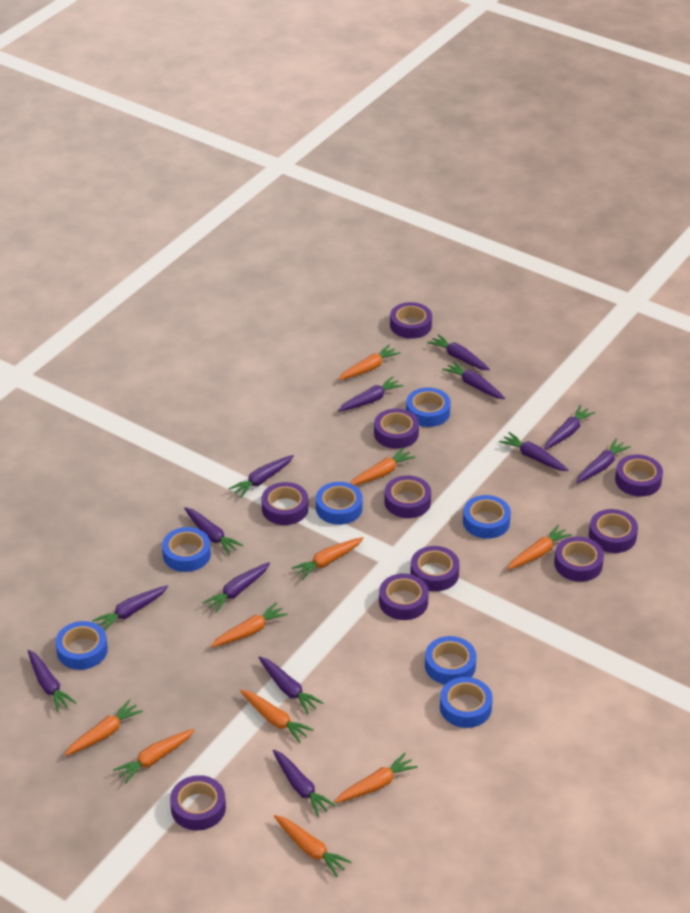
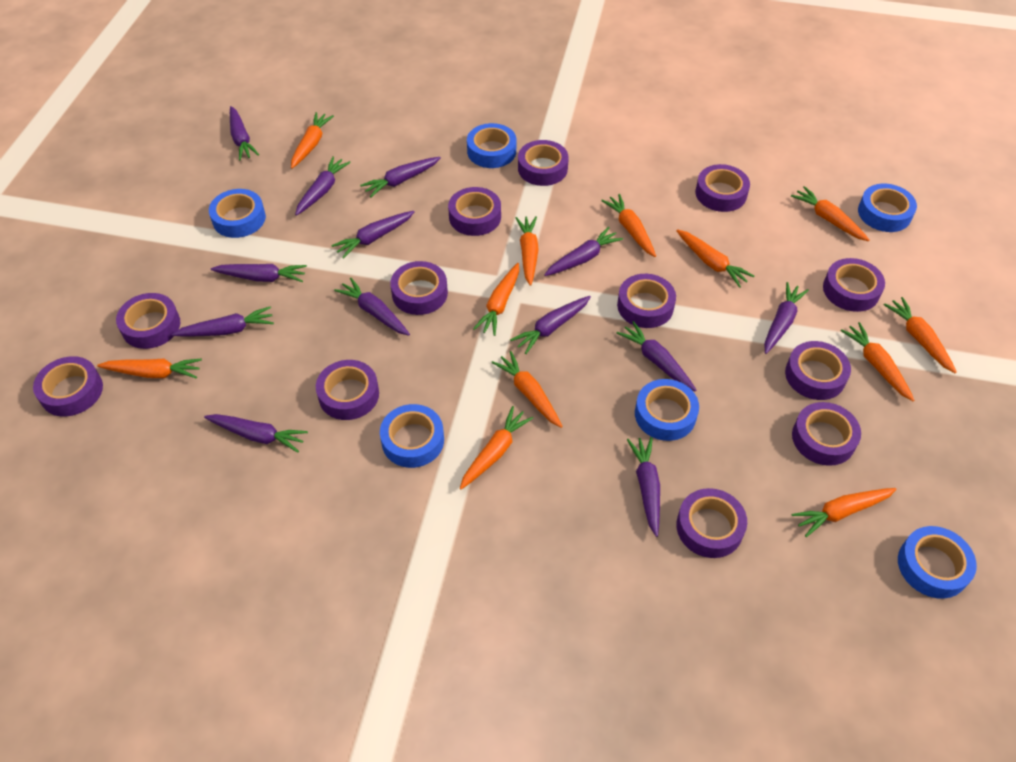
blue tape: [55,621,108,670] [162,527,211,572] [316,482,363,525] [406,387,451,427] [425,636,476,685] [440,677,493,728] [463,495,511,539] = 7 -> [209,189,266,238] [380,404,444,468] [467,123,516,168] [635,379,699,441] [858,184,917,232] [898,526,977,599] = 6
orange carrot: [64,699,143,756] [113,729,194,783] [210,602,288,647] [240,690,314,743] [274,815,352,877] [291,537,364,580] [335,753,418,803] [338,345,401,380] [350,447,416,486] [507,525,572,570] = 10 -> [97,358,202,379] [291,112,334,169] [460,406,533,489] [473,263,519,336] [491,351,563,428] [515,216,539,286] [601,194,656,257] [676,229,754,288] [791,186,869,241] [792,488,897,537] [840,322,914,401] [884,297,957,374] = 12
purple tape: [170,775,226,831] [261,482,309,525] [374,408,419,449] [379,574,429,620] [384,475,431,518] [390,302,432,339] [410,546,460,591] [554,537,604,582] [589,509,638,553] [615,455,663,497] = 10 -> [33,356,103,417] [116,293,180,349] [316,360,379,420] [390,261,448,315] [448,187,501,236] [518,140,569,186] [617,274,676,328] [676,488,747,558] [695,164,750,212] [785,341,851,400] [792,402,861,466] [823,258,885,312] = 12

